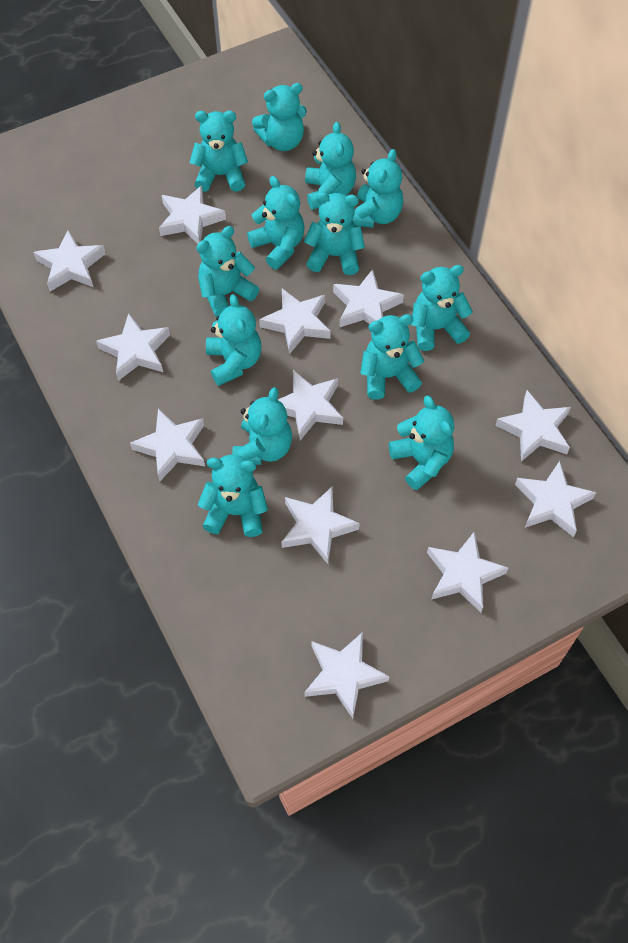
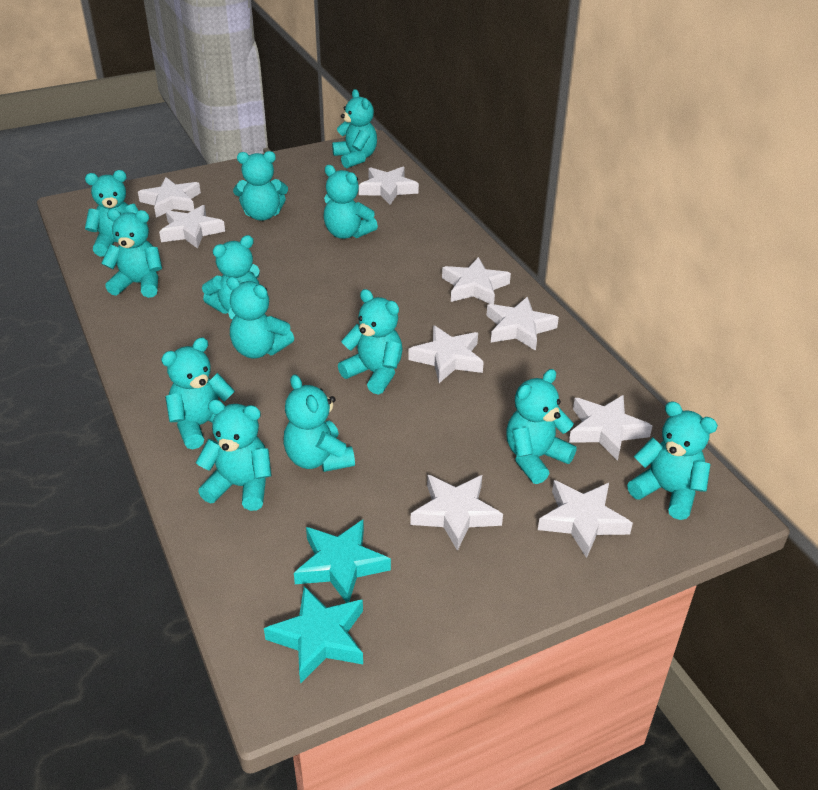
turquoise star: none = 0 -> [264,586,363,684] [294,520,391,603] = 2
white star: [33,230,106,291] [96,313,170,381] [130,408,205,482] [159,185,226,244] [259,288,331,354] [278,370,343,441] [281,487,360,564] [304,632,390,719] [333,269,404,328] [427,531,508,612] [495,390,571,462] [515,461,596,537] = 12 -> [138,177,201,218] [159,205,225,249] [359,167,419,205] [408,325,484,383] [410,475,503,551] [442,257,511,304] [486,297,559,351] [538,480,633,558] [569,395,652,461] = 9

